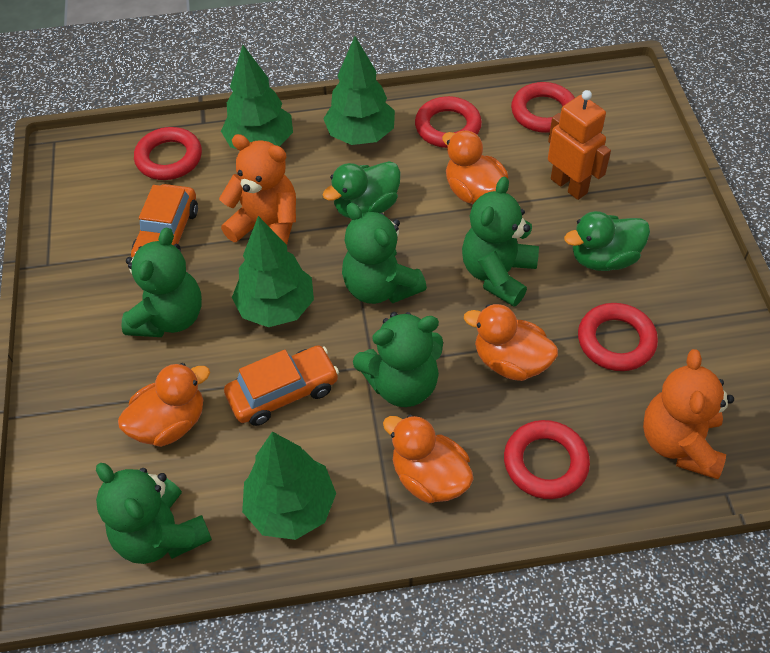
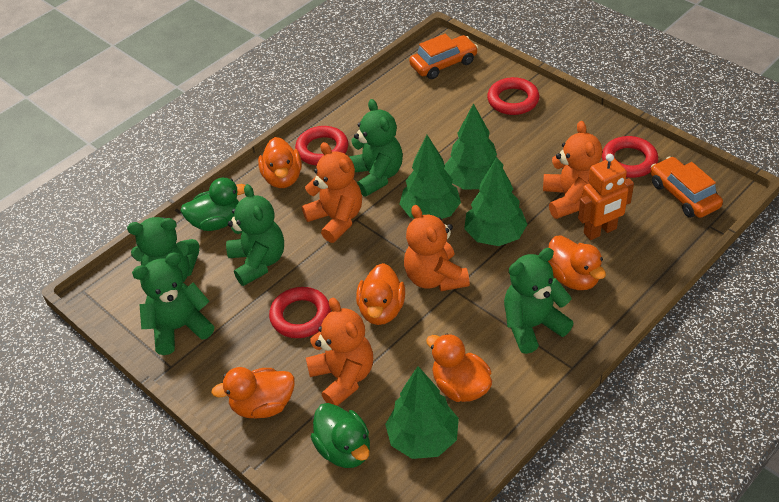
orange duck: [118,363,210,447] [383,415,474,503] [442,130,508,204] [464,304,558,381] = 4 -> [211,367,295,418] [258,137,302,188] [356,263,405,325] [426,333,492,402] [548,235,606,290] = 5
orange teddy bear: [219,134,296,245] [643,349,734,479] = 2 -> [302,142,362,243] [306,297,373,406] [404,205,470,291] [543,121,602,219] = 4
red ring: [134,127,202,180] [415,96,482,148] [504,420,590,499] [511,82,575,133] [578,303,658,371] = 5 -> [269,287,331,338] [295,126,348,166] [487,77,539,115] [602,136,658,178] = 4

